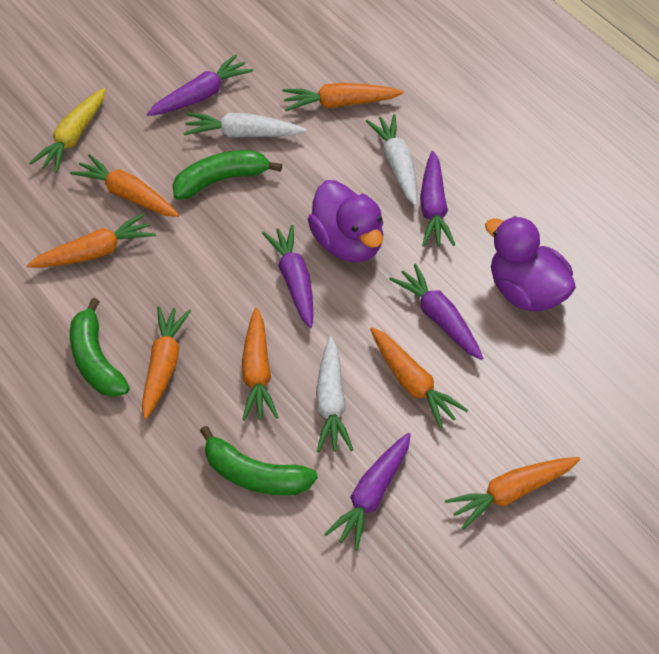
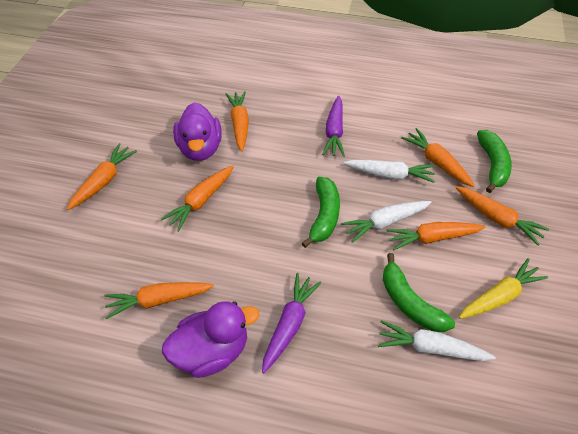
purple carrot: [147,54,254,116] [262,225,313,328] [324,433,411,550] [389,264,483,360] [420,151,455,247] = 5 -> [262,273,321,373] [322,96,345,157] = 2

